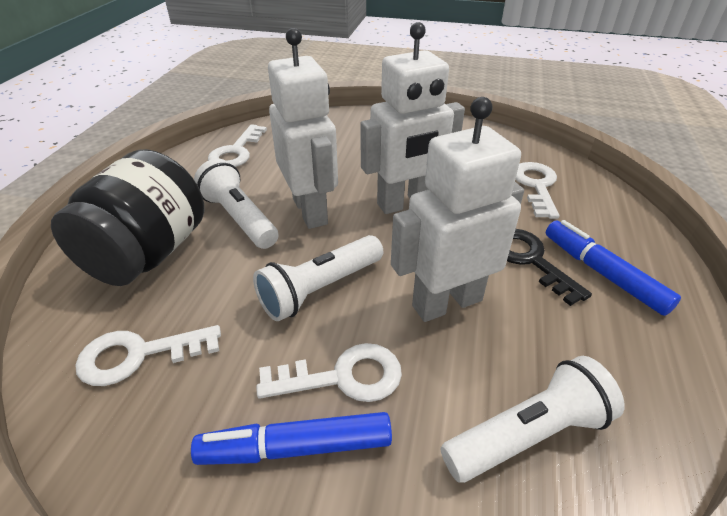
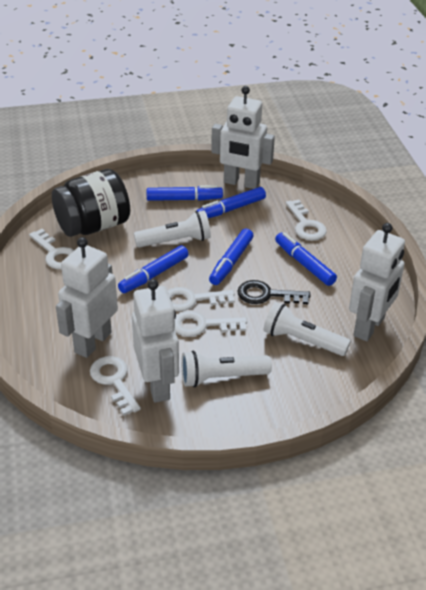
blue marker: [191,412,392,465] [546,220,681,316] = 2 -> [118,245,188,293] [147,185,223,201] [196,187,266,218] [209,229,254,285] [275,232,337,286] = 5
white key: [75,325,221,386] [208,124,267,167] [256,343,402,402] [516,162,560,219] = 4 -> [29,229,74,269] [90,356,141,416] [167,287,235,312] [175,311,247,337] [286,199,327,241] = 5
white robot: [268,28,338,229] [361,22,465,214] [391,97,524,322] = 3 -> [56,237,118,358] [132,279,179,403] [211,86,275,189] [349,223,405,341] = 4

